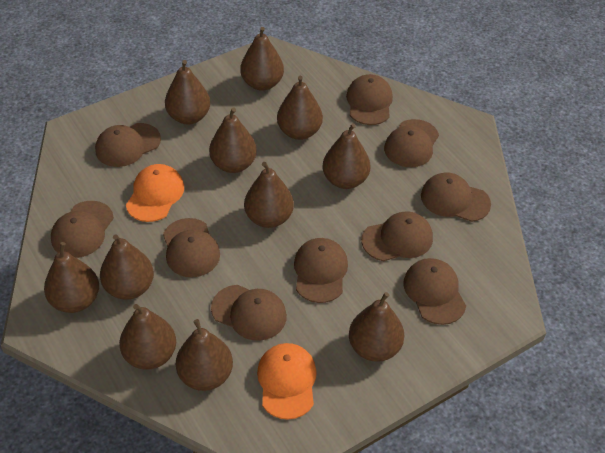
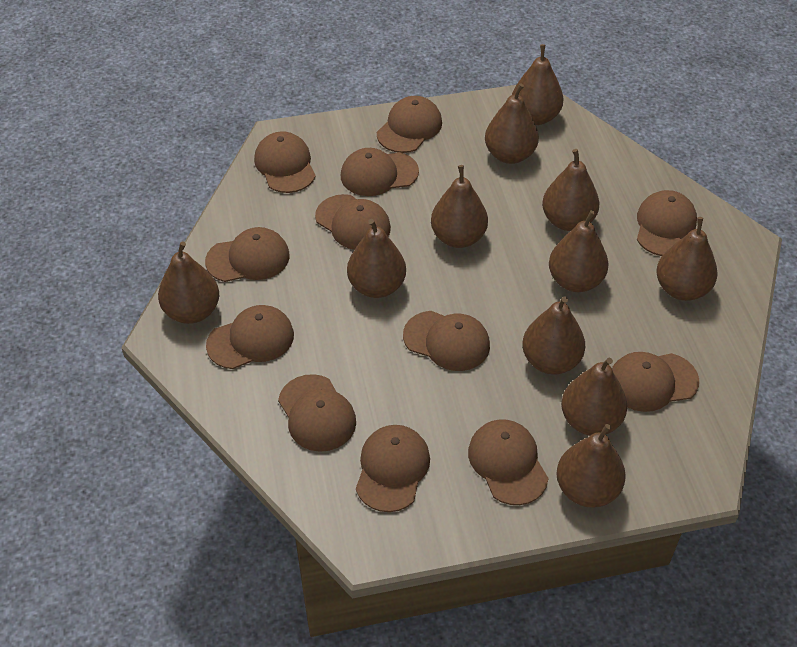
brown cap: [51,201,114,258] [95,123,161,167] [163,218,220,277] [211,285,287,341] [294,238,348,303] [346,74,393,125] [361,211,433,261] [384,119,439,167] [403,258,466,325] [421,173,491,222] = 10 -> [205,227,290,282] [206,305,294,369] [254,131,316,193] [278,374,356,452] [315,194,391,250] [341,148,419,196] [356,425,430,512] [377,96,442,153] [403,311,490,371] [468,419,548,505] [612,352,699,412] [637,190,697,256] = 12
orange cap: [126,164,184,222] [257,343,317,420] = 2 -> none = 0

